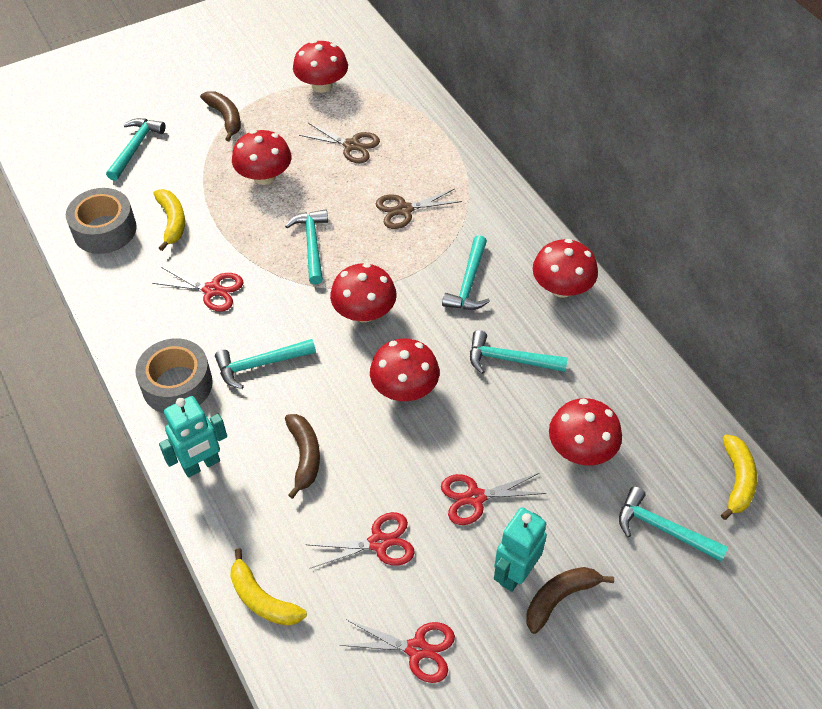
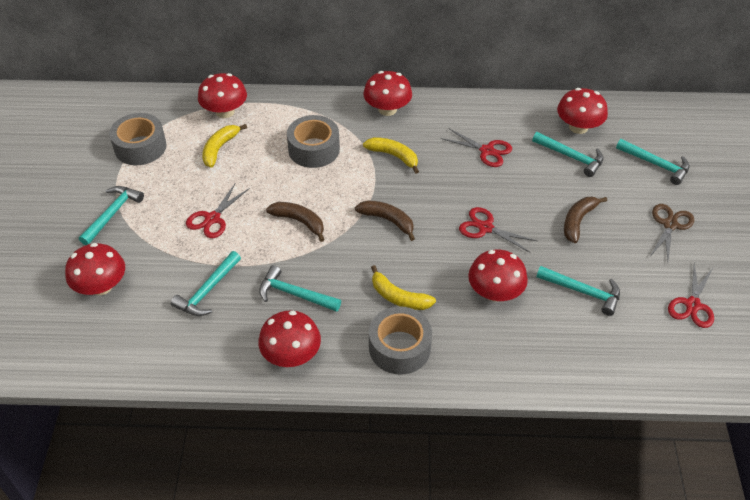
brown scissors: [299,123,380,163] [376,189,462,229] = 2 -> [651,204,694,261] = 1
grey tape: [66,188,137,254] [135,338,213,413] = 2 -> [109,113,167,165] [287,115,340,168] [369,306,432,375] = 3
turquoise robot: [159,396,227,478] [494,507,547,592] = 2 -> none = 0

